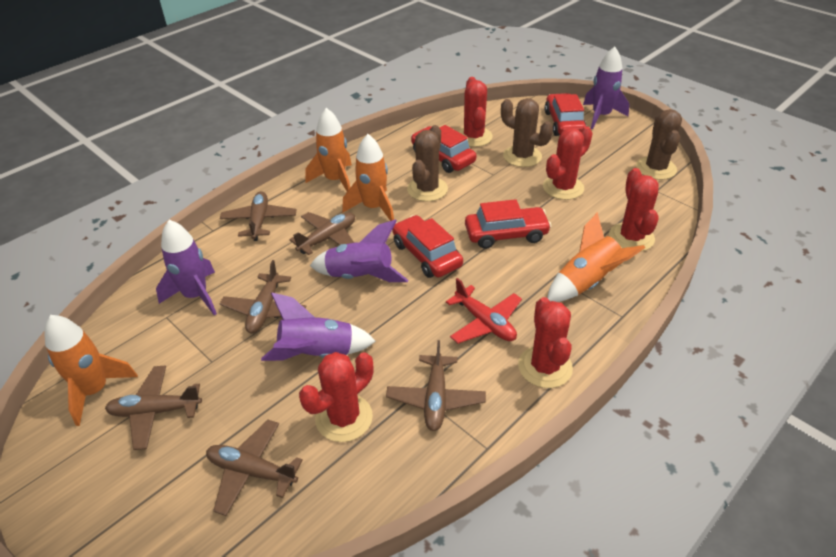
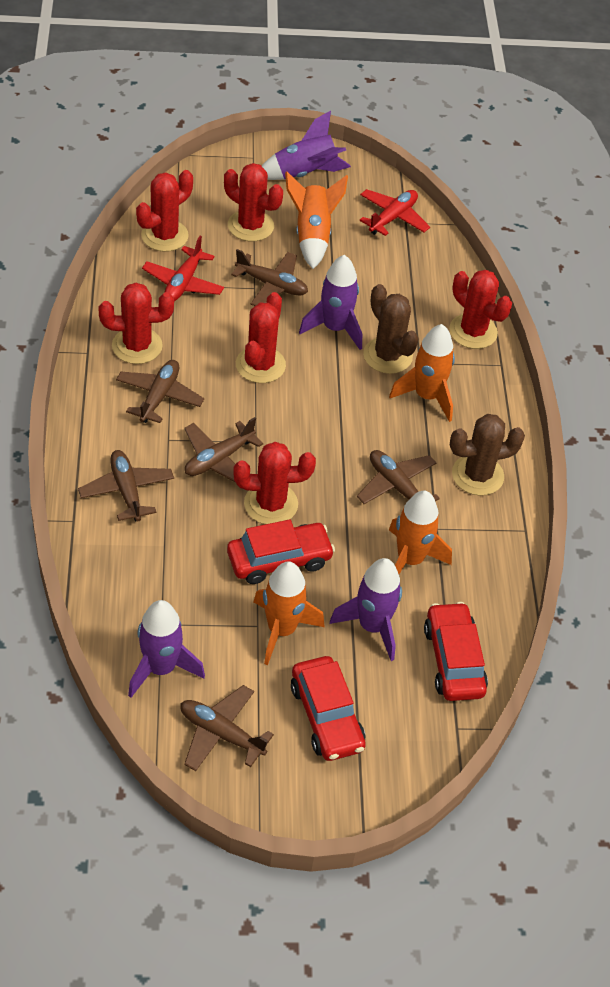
brown cactus: [407,125,448,201] [501,98,553,167] [636,109,682,180] = 3 -> [363,284,419,374] [450,414,525,496] = 2
red cactus: [299,352,374,442] [457,77,493,147] [518,297,573,388] [543,126,593,200] [609,168,659,252] = 5 -> [99,283,174,364] [136,170,193,252] [224,163,283,242] [233,442,316,524] [236,292,286,383] [449,270,512,349] = 6
red car: [392,215,463,278] [411,125,476,173] [465,199,551,249] [544,93,587,136] = 4 -> [227,519,335,584] [291,656,366,761] [424,602,488,701] = 3
red plane: [446,278,522,343] = 1 -> [142,236,224,301] [360,189,430,236] = 2

